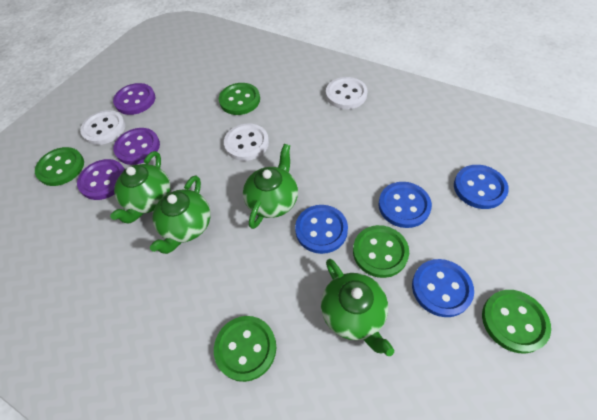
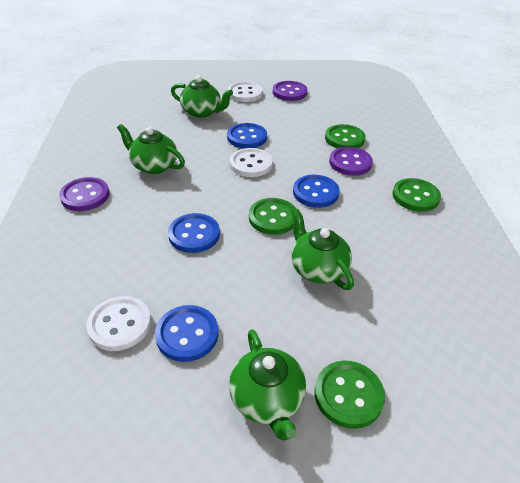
green button: [35,147,84,186] [214,316,276,382] [219,83,260,115] [353,225,409,278] [482,290,551,354] = 5 -> [249,198,296,235] [315,361,385,429] [325,124,366,148] [392,178,441,212] = 4

